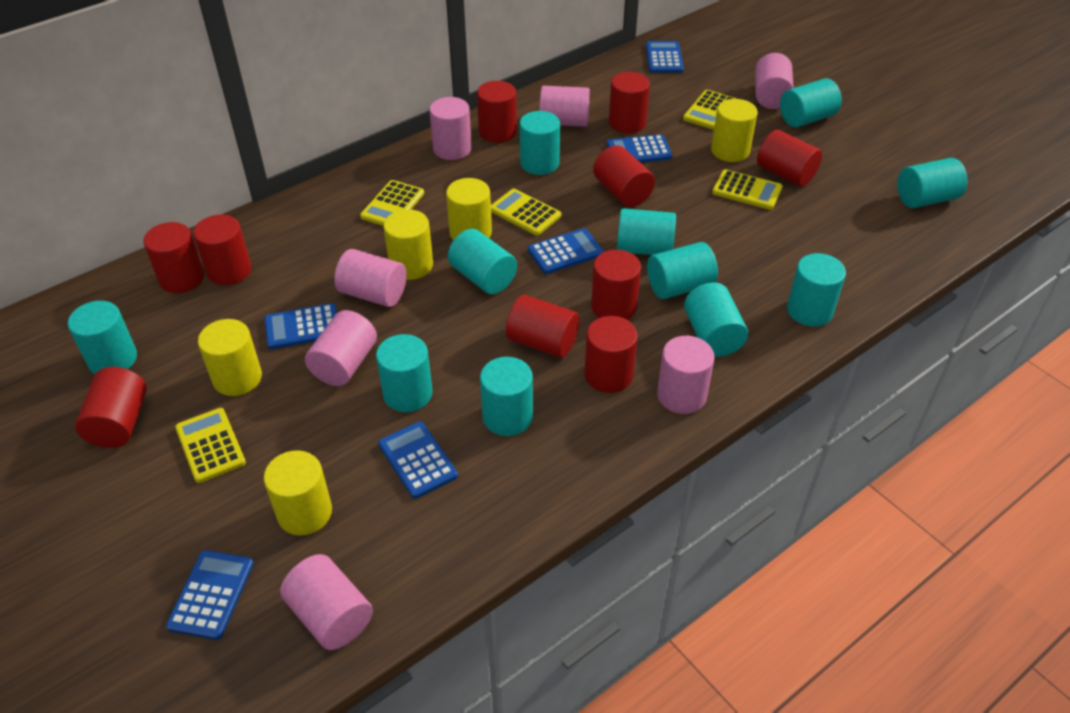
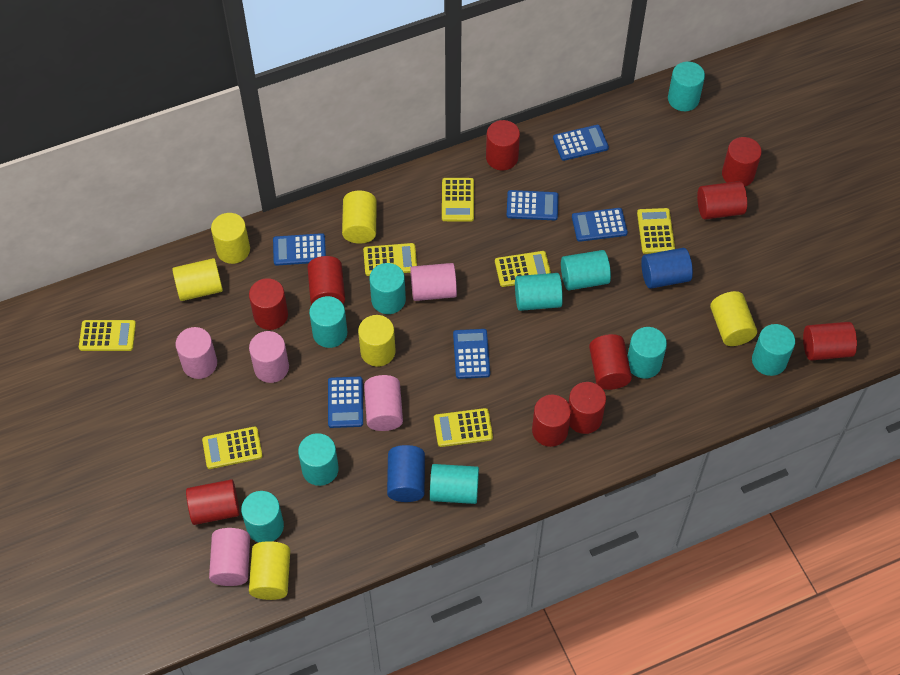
blue cylinder: none = 0 -> [387,445,425,502] [641,248,693,289] = 2
pink cylinder: [280,554,373,650] [305,310,377,386] [334,249,407,307] [429,97,472,160] [539,86,590,127] [657,336,715,414] [755,53,794,109] = 7 -> [175,327,217,379] [209,528,250,586] [249,331,289,383] [364,375,403,431] [410,263,457,301] = 5
turquoise cylinder: [68,301,137,374] [376,334,433,412] [448,229,517,294] [480,357,533,436] [520,111,560,175] [617,208,676,255] [647,242,718,299] [684,282,748,357] [780,78,842,127] [787,253,846,327] [897,158,968,208] = 11 -> [241,491,284,543] [298,433,339,486] [309,296,347,348] [369,263,406,314] [430,464,479,504] [515,273,563,311] [561,250,611,290] [628,327,667,379] [668,62,705,111] [752,324,795,376] = 10
yellow calculator: [175,408,246,483] [360,180,424,226] [491,189,561,236] [683,90,736,130] [712,169,782,210] = 5 -> [79,320,136,351] [202,426,262,469] [363,243,417,276] [434,408,493,447] [442,178,474,222] [495,251,551,287] [637,208,675,254] = 7
yellow cylinder: [198,319,262,396] [264,450,332,535] [383,209,433,280] [446,178,492,241] [711,99,758,162] = 5 -> [172,258,223,301] [211,213,250,264] [249,541,290,600] [342,191,377,244] [358,315,396,367] [710,291,757,346] = 6

